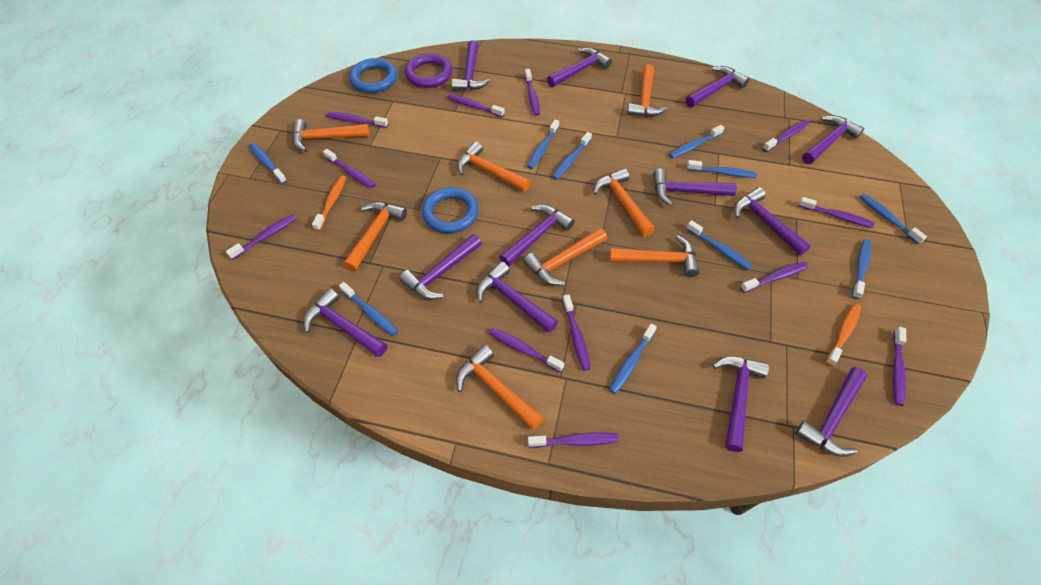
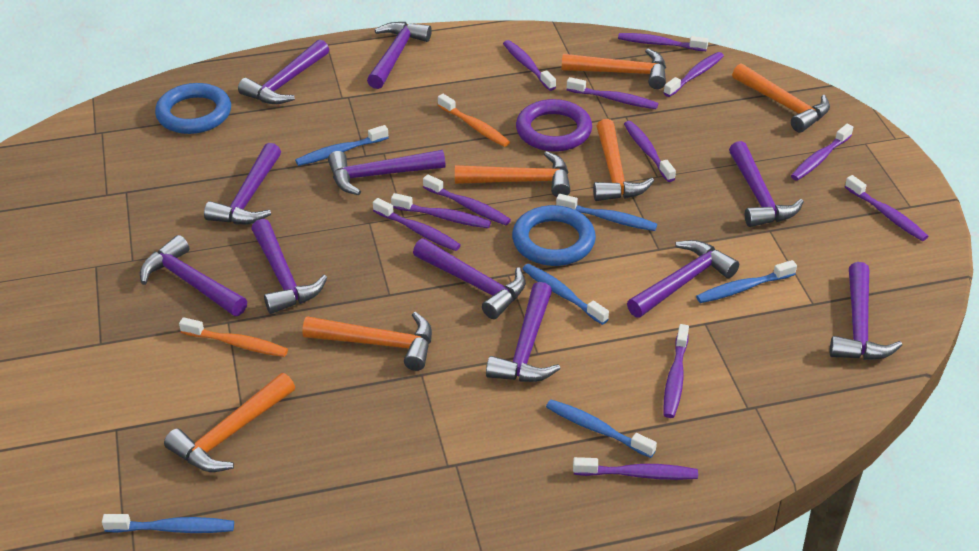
blue toothbrush: [249,143,287,184] [339,282,398,336] [527,120,559,169] [552,132,592,180] [609,324,657,394] [669,125,724,158] [686,220,753,270] [687,160,757,178] [852,239,871,299] [860,194,927,244] = 10 -> [102,514,234,533] [295,125,388,166] [523,264,609,325] [546,400,657,458] [556,194,657,231] [696,260,797,303] = 6
orange hammer: [293,119,369,152] [343,202,407,271] [456,345,544,430] [457,141,530,192] [523,228,607,286] [593,168,655,236] [609,235,699,277] [627,64,668,117] = 8 -> [164,373,295,472] [302,312,432,371] [455,151,570,197] [562,49,666,89] [593,119,654,201] [732,63,830,132] = 6
purple hammer: [303,288,387,357] [399,234,482,300] [452,40,490,91] [477,261,558,333] [499,205,575,267] [547,47,612,87] [653,169,737,206] [685,66,749,107] [713,356,769,452] [734,187,811,255] [795,367,867,457] [802,115,864,164] = 12 -> [140,235,247,316] [204,143,281,224] [238,40,329,104] [251,219,327,314] [328,150,446,195] [367,22,432,89] [413,238,526,319] [486,282,560,382] [627,240,739,318] [729,141,804,227] [830,262,902,360] = 11

